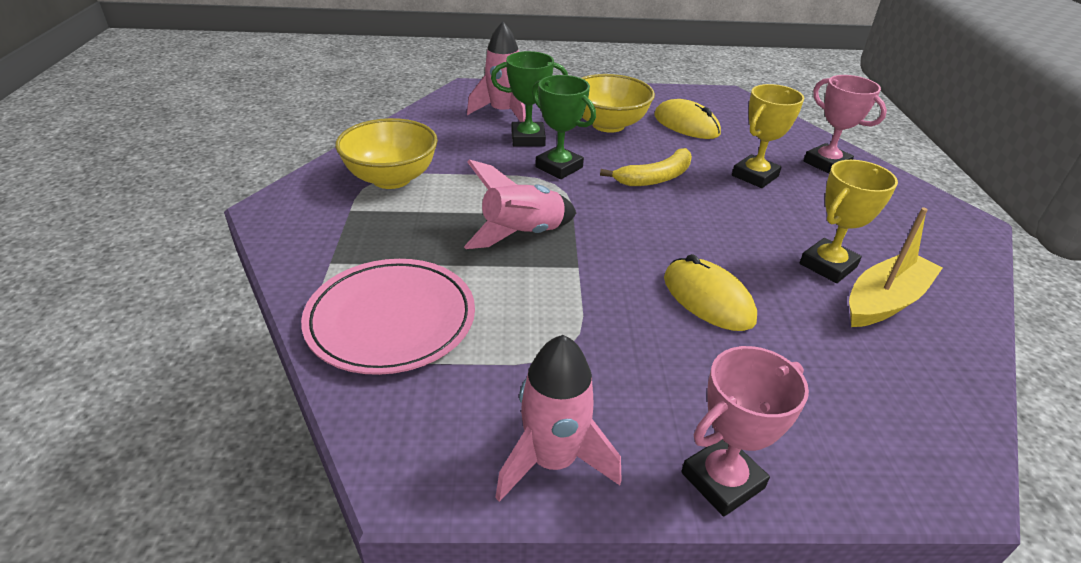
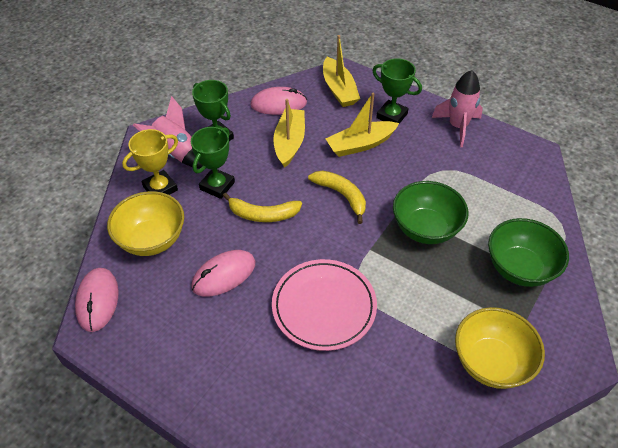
green bowl: none = 0 -> [393,181,468,244] [488,218,569,287] = 2
green trophy: [491,51,568,146] [532,75,596,179] = 2 -> [191,127,235,199] [192,80,234,141] [372,58,422,125] = 3
pink mouse: none = 0 -> [75,268,119,332] [191,250,256,296] [250,87,307,115] = 3
pink rocket: [464,159,576,249] [467,22,526,122] [495,335,622,502] = 3 -> [133,96,202,168] [432,70,483,147] = 2
pink trophy: [681,346,809,517] [804,75,887,174] = 2 -> none = 0
yellow banana: [600,148,692,186] = 1 -> [223,192,302,222] [308,171,366,224] = 2
yellow boat: [849,207,943,327] = 1 -> [273,99,305,168] [323,35,360,107] [326,93,399,157] = 3
yellow mouse: [654,99,721,139] [664,254,757,331] = 2 -> none = 0
yellow trophy: [732,84,805,188] [800,160,898,283] = 2 -> [122,129,178,195] = 1

